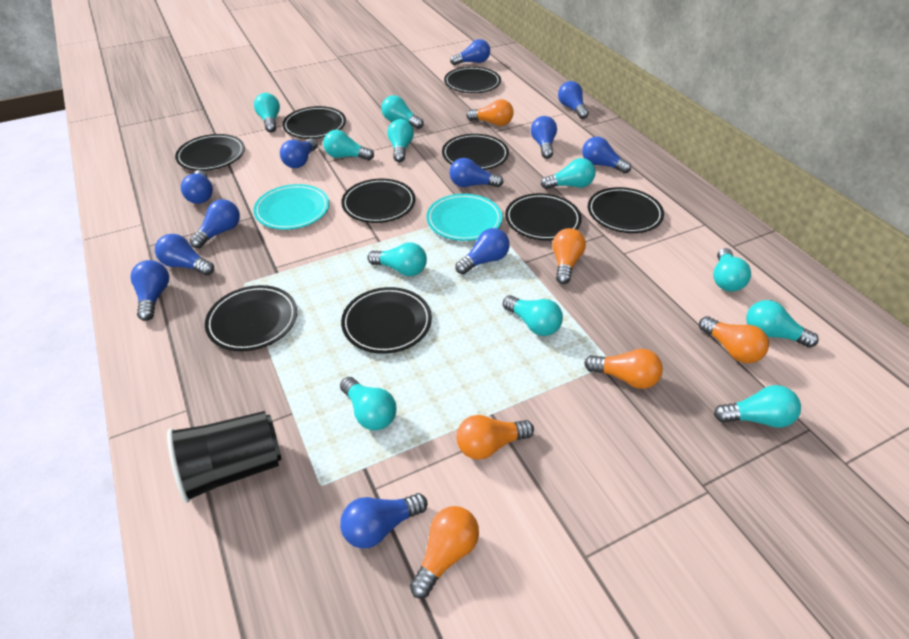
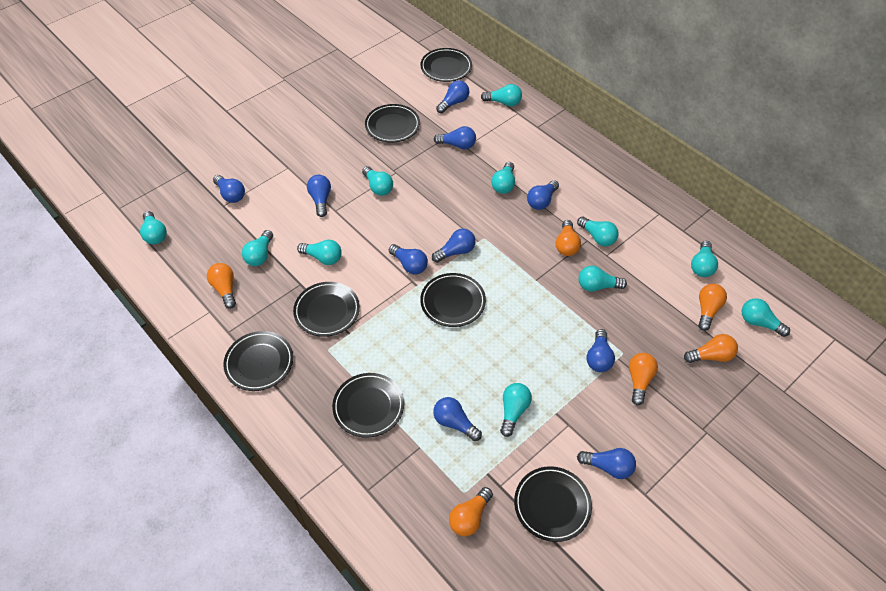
black cup: [167,411,282,503] = 1 -> none = 0
black plate: [175,134,245,171] [205,285,297,351] [282,106,346,139] [341,179,415,223] [341,287,432,354] [442,134,509,170] [444,66,501,93] [505,193,582,241] [588,187,664,233] = 9 -> [223,331,293,391] [293,282,360,337] [332,373,404,438] [365,104,420,142] [420,273,486,327] [421,48,472,82] [514,466,592,542] = 7
blue light bulb: [130,260,169,321] [155,234,214,276] [181,170,213,204] [190,199,240,248] [280,139,318,168] [340,493,428,548] [449,158,504,187] [450,39,490,65] [455,228,510,274] [531,116,557,159] [558,81,589,119] [582,137,631,173] = 12 -> [213,175,245,203] [307,175,331,217] [389,244,428,275] [432,229,476,263] [433,397,482,441] [434,126,476,149] [436,80,469,113] [527,180,559,210] [577,448,636,479] [587,329,615,372] = 10
turquoise plate: [253,184,329,230] [426,194,502,241] = 2 -> none = 0

